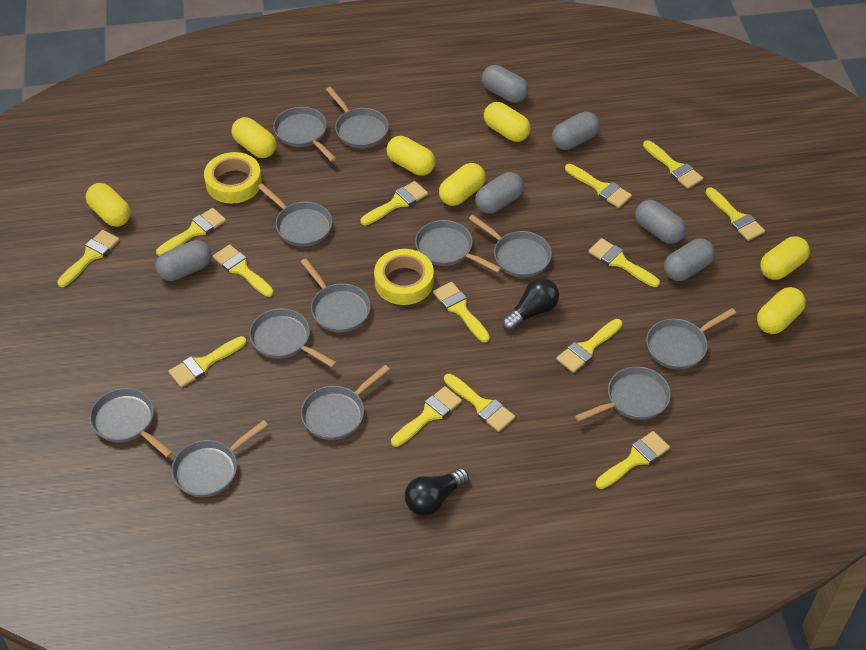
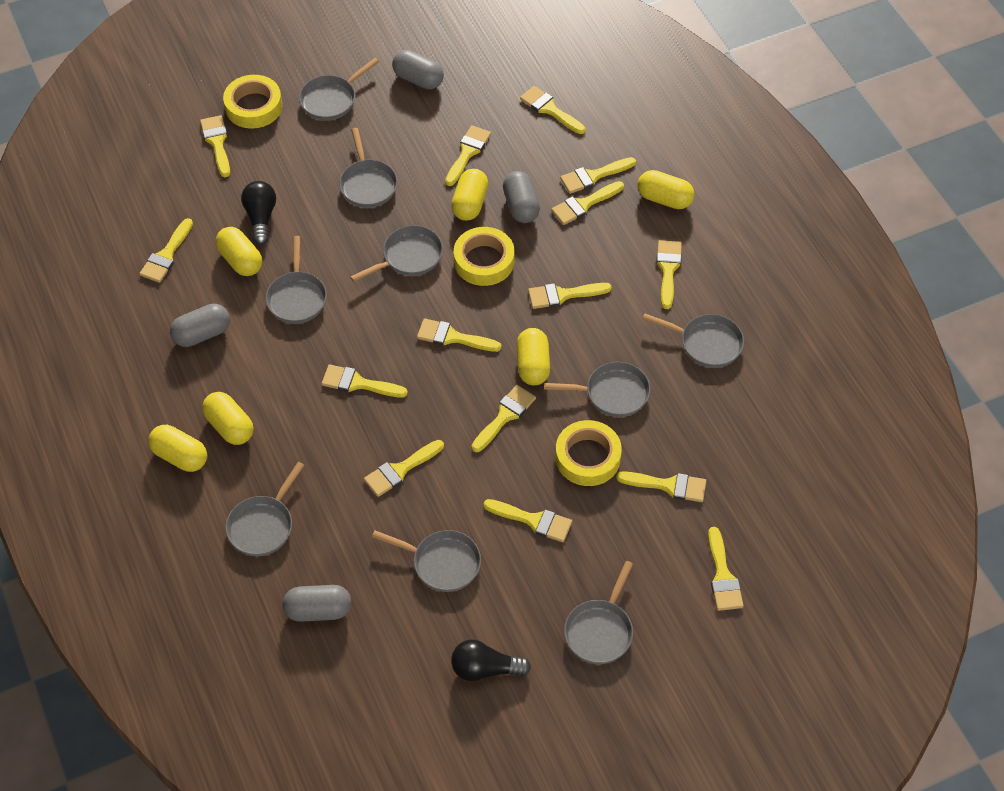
grey capsule: [156,240,212,281] [475,172,524,214] [482,65,529,103] [552,112,600,150] [635,200,686,244] [664,239,715,281] = 6 -> [170,304,230,347] [283,585,352,622] [392,50,444,89] [503,171,540,223] = 4
grey pan: [90,388,173,458] [172,420,268,497] [249,308,337,368] [258,183,332,247] [273,107,336,162] [300,258,371,333] [301,365,390,440] [326,87,389,148] [415,220,501,273] [469,215,552,278] [575,366,671,422] [646,308,736,370] = 12 -> [225,462,305,556] [266,236,327,324] [299,58,379,121] [339,128,398,208] [350,226,443,282] [372,530,481,592] [544,362,650,417] [564,561,633,664] [642,313,744,368] = 9
yellow brush: [57,230,120,287] [156,208,226,256] [169,336,246,387] [213,244,274,297] [361,181,428,225] [391,386,462,447] [433,282,490,342] [444,374,515,432] [556,319,622,373] [565,164,632,208] [588,238,660,287] [596,431,670,489] [643,140,703,189] [706,187,765,241] = 14 -> [139,218,193,283] [200,115,230,177] [321,364,408,398] [364,440,444,497] [417,318,501,352] [445,125,491,186] [471,385,536,452] [483,499,572,542] [520,86,586,134] [528,283,612,309] [551,181,624,225] [560,157,636,194] [616,471,706,502] [656,240,682,309] [708,527,744,611] = 15
yellow capsule: [86,183,131,227] [231,117,276,158] [387,136,435,176] [439,163,486,206] [484,102,531,142] [757,287,806,334] [760,236,810,280] = 7 -> [148,425,207,472] [202,392,253,445] [215,227,262,276] [451,169,488,221] [517,328,550,385] [637,170,694,209] = 6
yellow tape: [204,152,262,204] [374,249,434,305] = 2 -> [223,75,282,129] [454,227,515,286] [555,420,622,486] = 3

